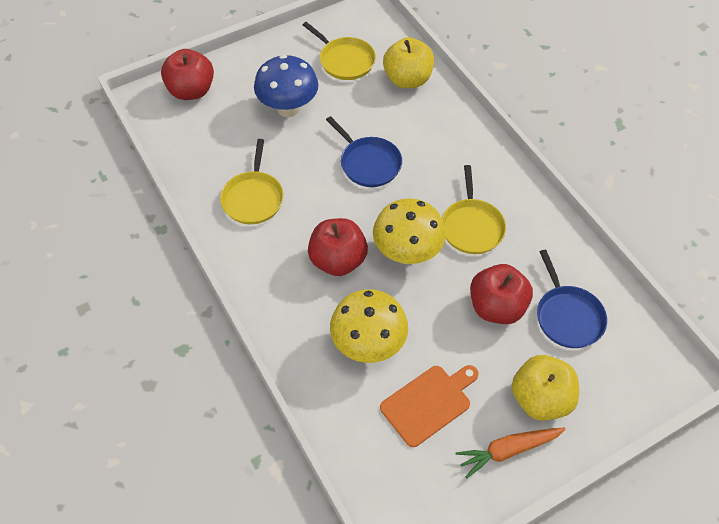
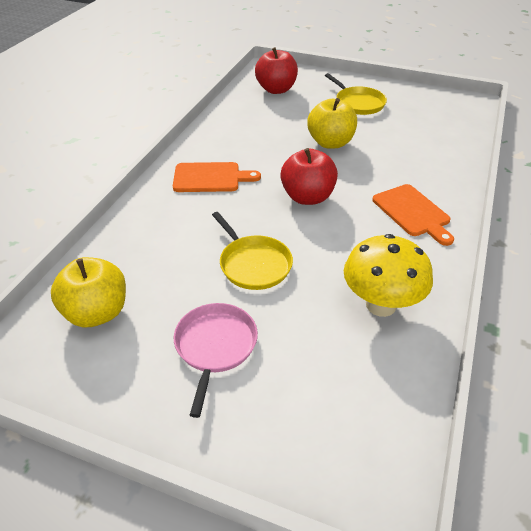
blue mushroom: [254,55,318,117] = 1 -> none = 0
blue pan: [326,116,402,187] [537,250,607,348] = 2 -> none = 0
orange carrot: [455,428,565,478] = 1 -> none = 0
orange cutting board: [380,365,479,447] = 1 -> [173,162,261,192] [372,184,454,246] = 2
pink pan: none = 0 -> [174,303,258,418] = 1
red apple: [161,49,214,100] [308,218,368,276] [470,264,533,324] = 3 -> [255,47,298,94] [280,148,338,205] = 2
yellow mushroom: [330,289,408,363] [373,198,446,264] = 2 -> [344,234,433,317] = 1
yellow pan: [220,139,284,224] [303,22,376,80] [442,165,506,254] = 3 -> [212,212,293,290] [325,73,387,115] = 2

